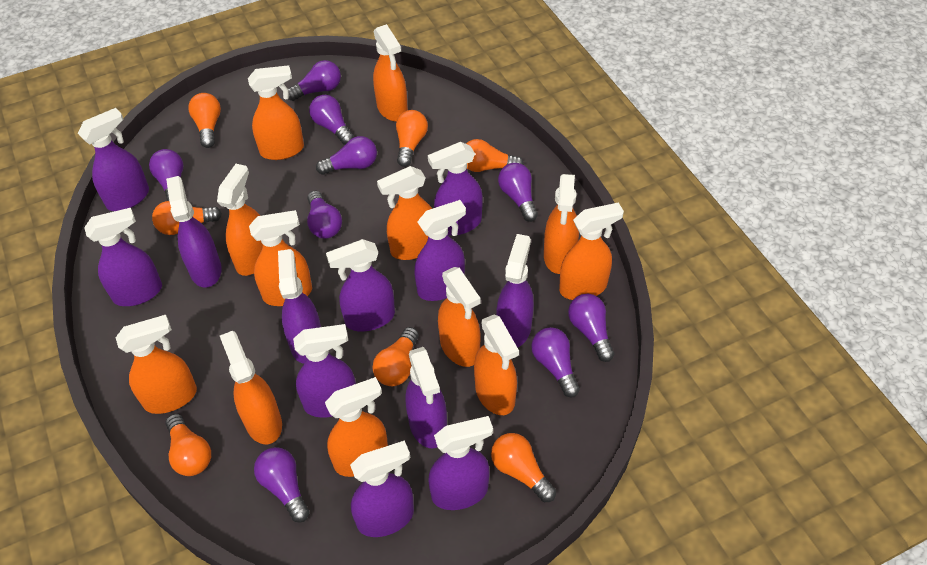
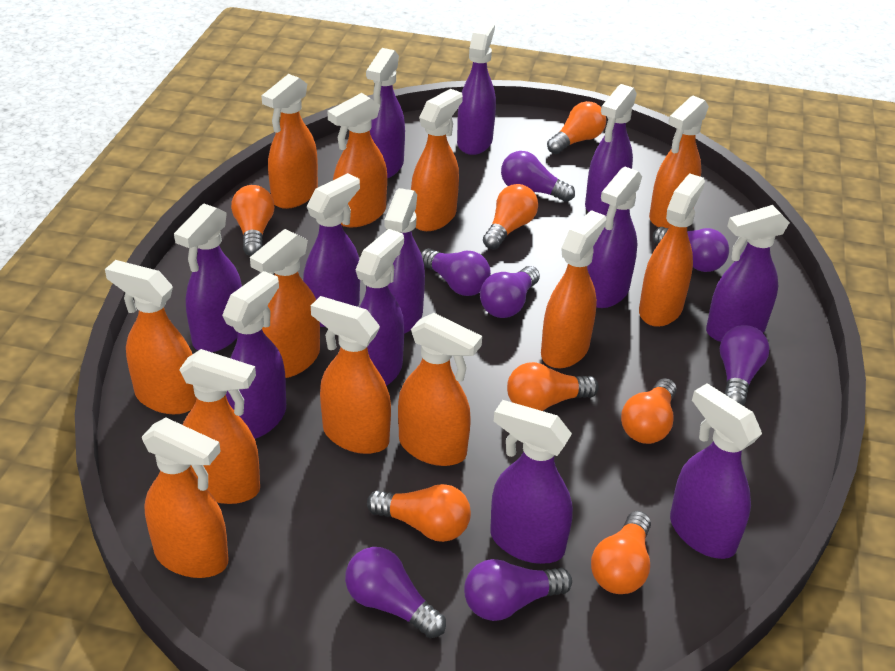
purple light bulb: [149,149,183,201] [254,447,309,523] [288,60,341,101] [307,190,342,238] [309,95,354,145] [316,136,377,175] [498,163,538,222] [531,327,580,398] [568,294,614,362] = 9 -> [345,547,446,638] [421,248,491,296] [464,559,572,621] [480,266,540,318] [501,151,575,202] [653,227,729,272] [720,325,770,405] = 7

